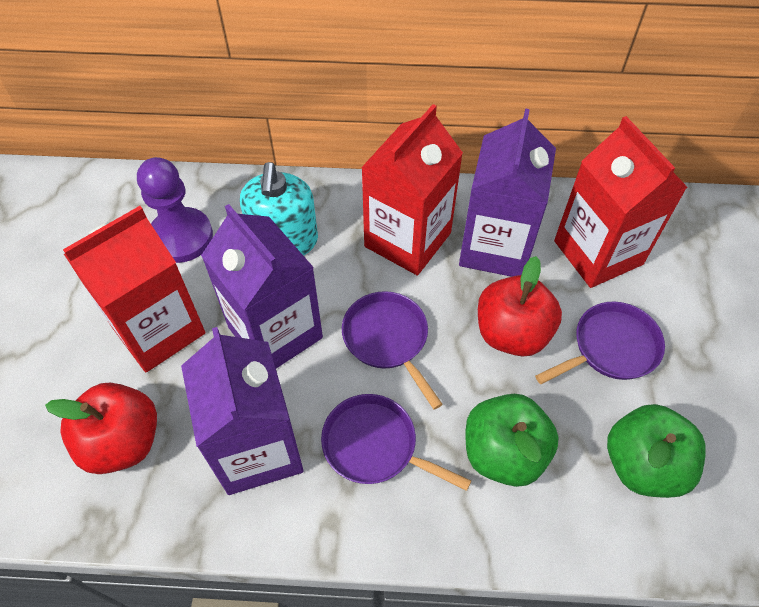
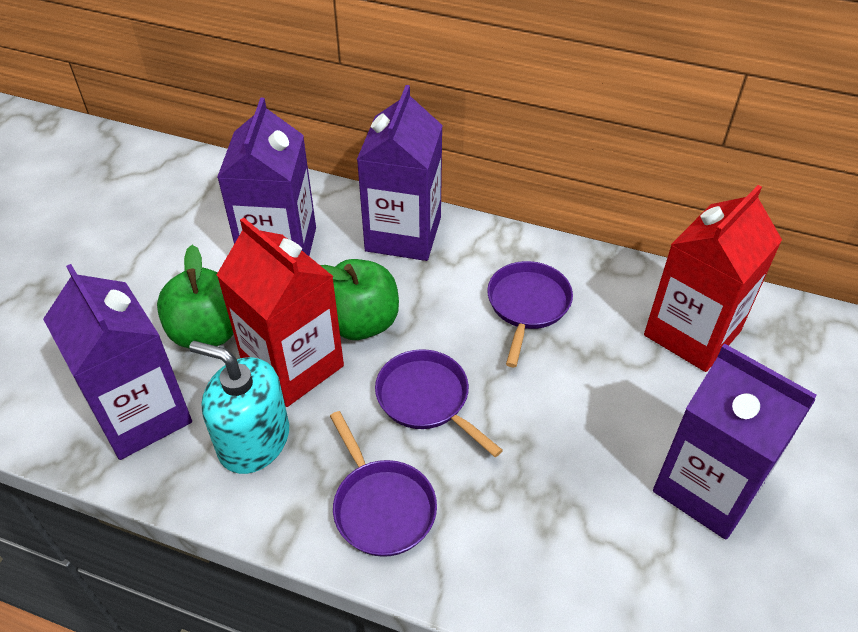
purple carton: [181,327,304,495] [201,204,323,369] [459,109,556,277] = 3 -> [43,264,192,460] [217,98,316,256] [357,85,443,261] [653,343,817,540] = 4
purple pawn: [137,157,213,263] = 1 -> none = 0
red apple: [45,383,157,474] [478,256,562,357] = 2 -> none = 0
red carton: [63,206,205,372] [361,104,463,275] [554,116,688,288] = 3 -> [217,218,344,407] [644,185,782,372] = 2

